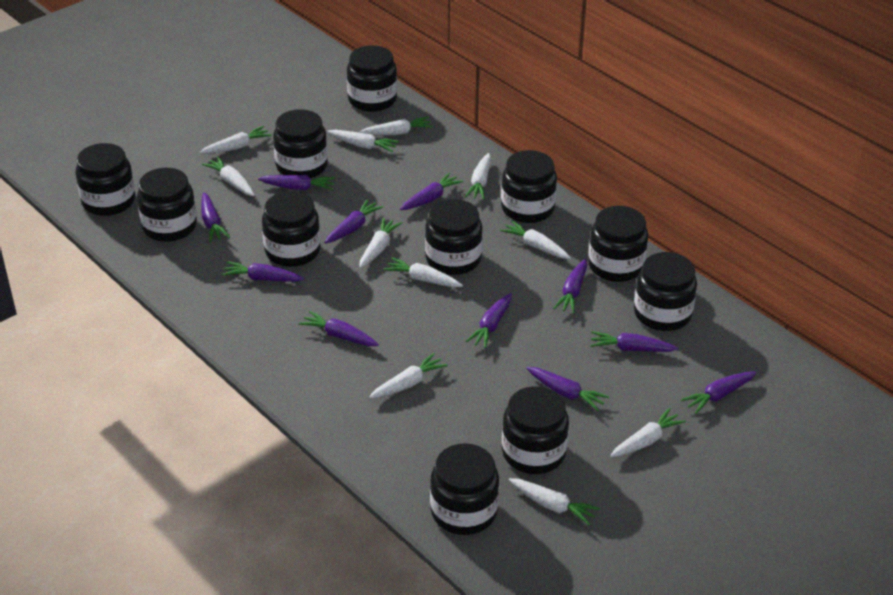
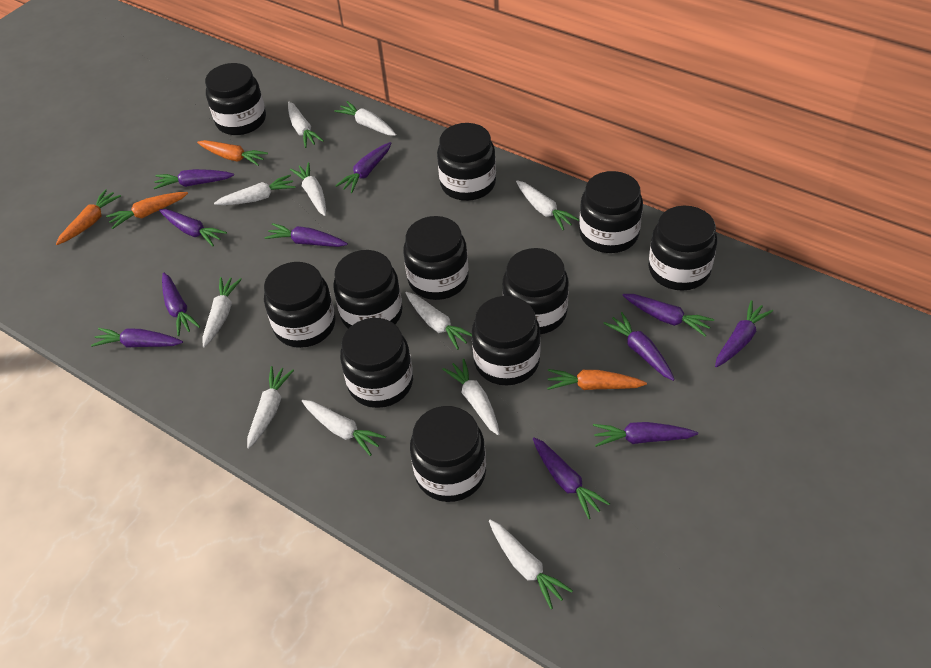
orange carrot: none = 0 -> [56,189,121,245] [106,192,188,229] [197,140,268,166] [547,369,647,390] = 4

